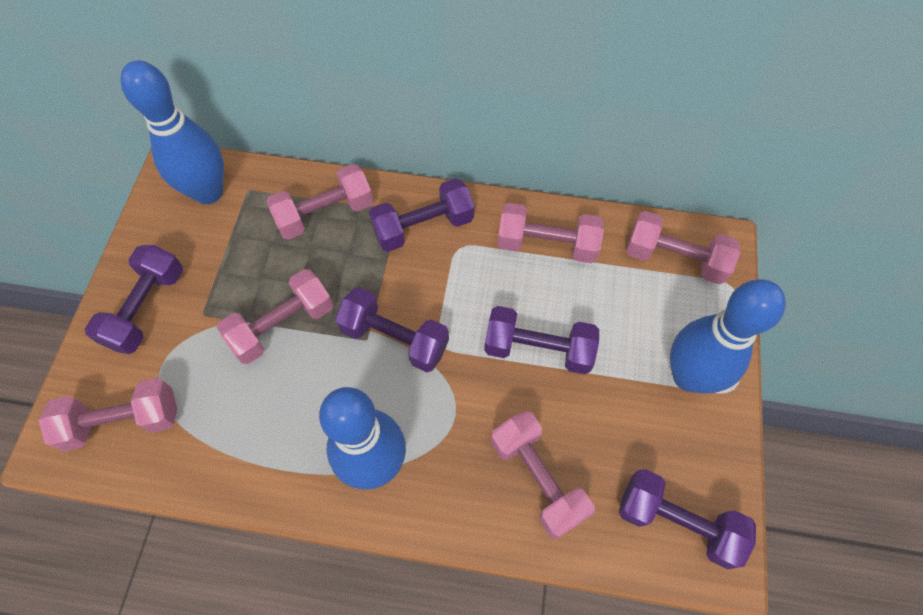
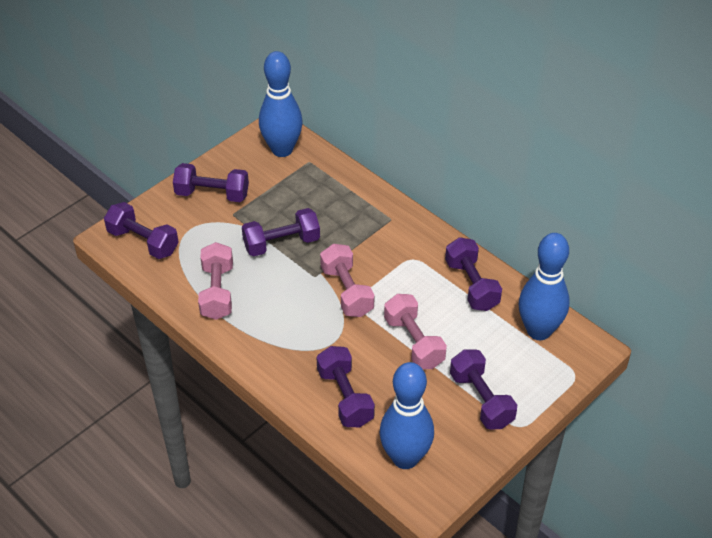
pink dumbbell: [39,378,177,451] [217,269,333,364] [266,164,373,240] [491,411,595,539] [497,203,604,263] [626,211,740,284] = 6 -> [198,242,233,320] [320,244,374,317] [384,294,447,369] = 3
purple dumbbell: [85,245,183,354] [335,287,449,372] [369,178,474,252] [484,306,599,374] [619,469,756,569] = 5 -> [104,202,179,259] [173,163,249,202] [242,208,320,257] [317,346,375,427] [445,237,502,311] [450,349,517,430] = 6

